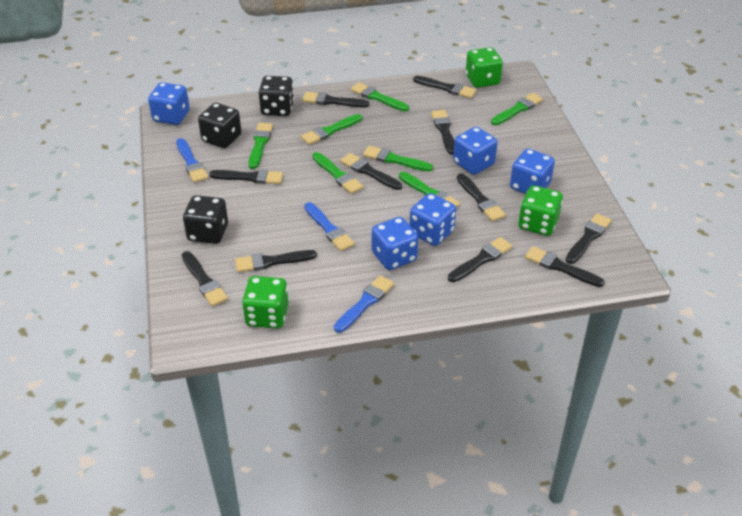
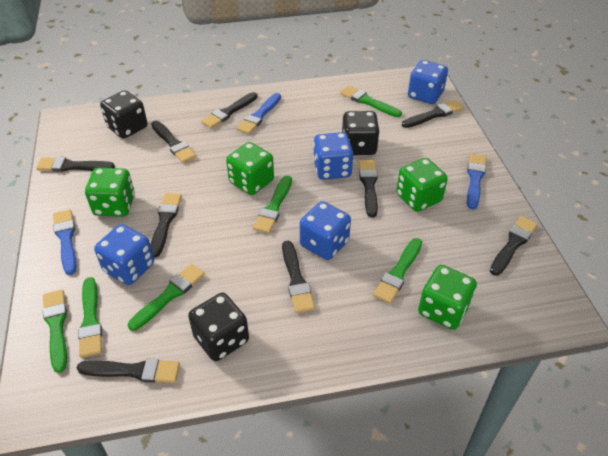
black brush: [182,251,228,306] [209,169,283,184] [235,250,317,272] [302,92,369,108] [340,153,402,190] [413,76,476,98] [431,110,455,155] [448,237,512,282] [457,174,506,221] [525,246,604,287] [566,213,611,264] = 11 -> [36,157,115,172] [77,358,180,383] [150,193,182,257] [151,121,196,163] [201,92,258,128] [282,241,315,313] [359,160,378,217] [402,100,464,128] [490,216,537,276] = 9
blue dice: [148,82,190,125] [372,217,418,270] [410,193,456,246] [453,127,498,175] [510,149,555,194] = 5 -> [94,224,154,285] [300,201,351,260] [313,132,353,180] [408,60,448,104] = 4
green brush: [248,123,273,169] [301,114,362,145] [312,152,363,194] [351,82,409,111] [363,146,433,172] [399,172,460,207] [491,93,543,125] = 7 -> [43,289,67,373] [78,277,102,358] [128,264,205,331] [253,175,292,233] [340,85,402,117] [373,238,422,304] = 6
green dice: [242,276,288,329] [466,47,503,88] [518,185,563,236] = 3 -> [85,168,135,217] [226,142,274,195] [396,158,448,212] [418,265,477,330] = 4

